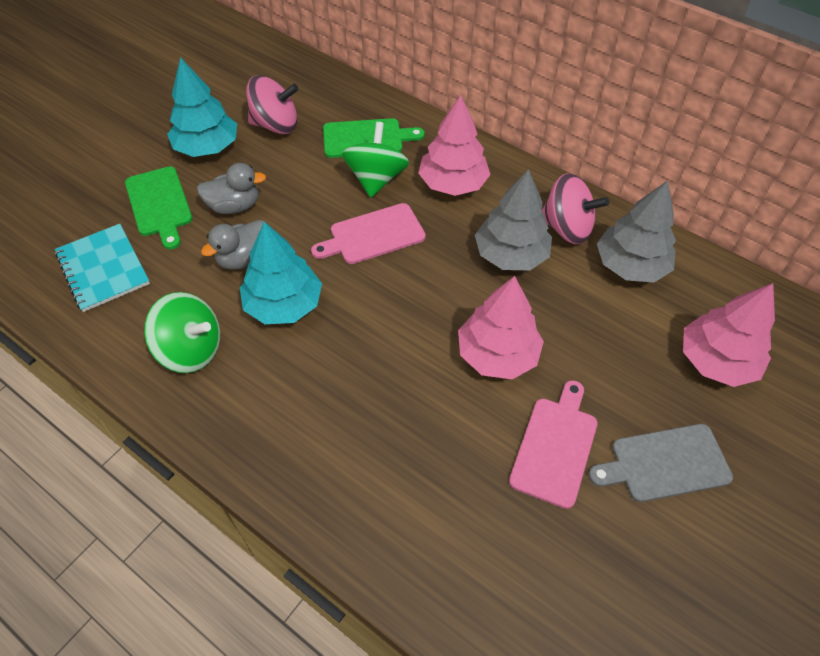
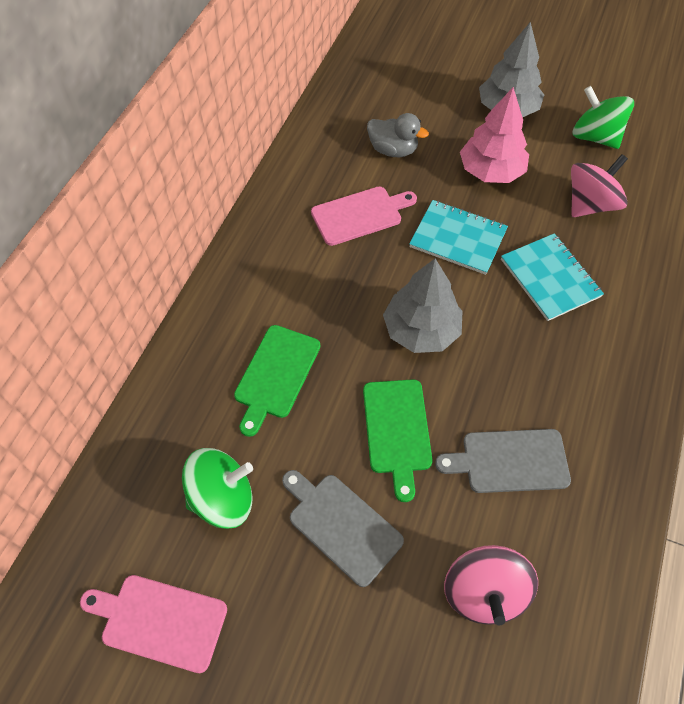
grey cutting board: [589,424,733,502] = 1 -> [282,470,404,587] [435,429,571,493] = 2
grey duck: [197,163,266,214] [201,220,264,270] = 2 -> [367,113,429,157] = 1
pink tree: [418,95,491,196] [458,276,544,380] [683,283,775,387] = 3 -> [460,87,529,183] = 1
turquoise notebook: [55,224,150,312] = 1 -> [409,200,508,275] [501,233,604,321] = 2
turquoise tree: [167,57,237,157] [240,221,322,324] = 2 -> none = 0

